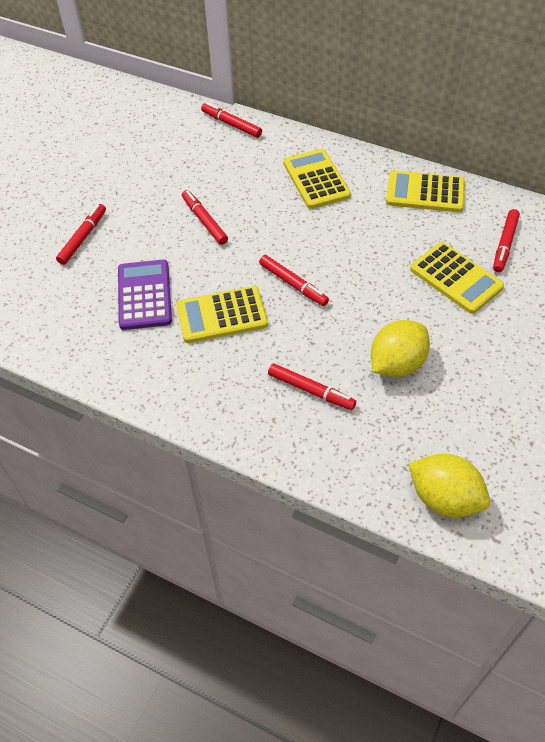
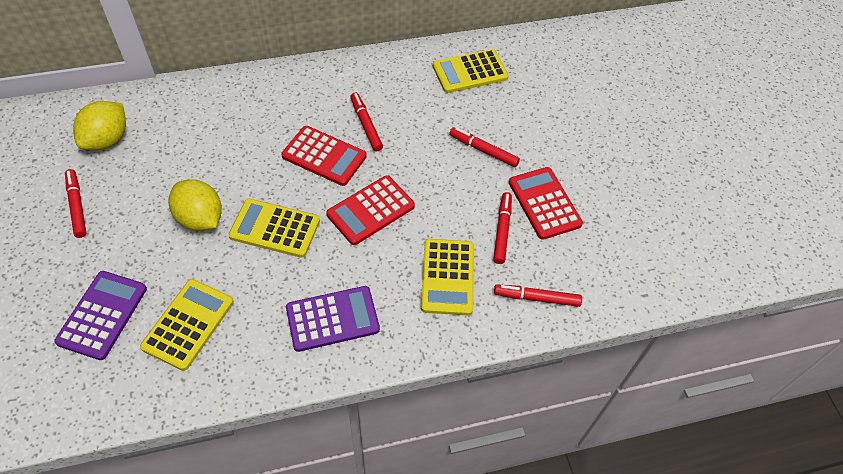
purple calculator: [118,259,172,330] = 1 -> [54,271,147,360] [286,286,380,352] = 2
red calculator: none = 0 -> [281,126,367,186] [327,175,415,245] [509,167,583,240] = 3
red marker: [56,204,106,265] [182,190,228,245] [201,102,262,138] [259,255,329,306] [268,363,356,410] [493,209,520,272] = 6 -> [65,169,87,238] [350,92,383,151] [449,127,520,167] [493,192,512,264] [494,285,582,307] = 5

